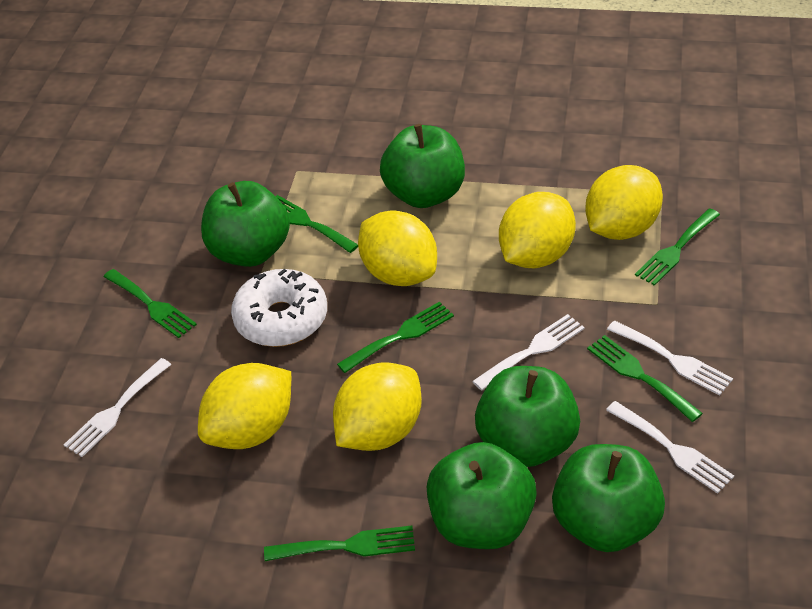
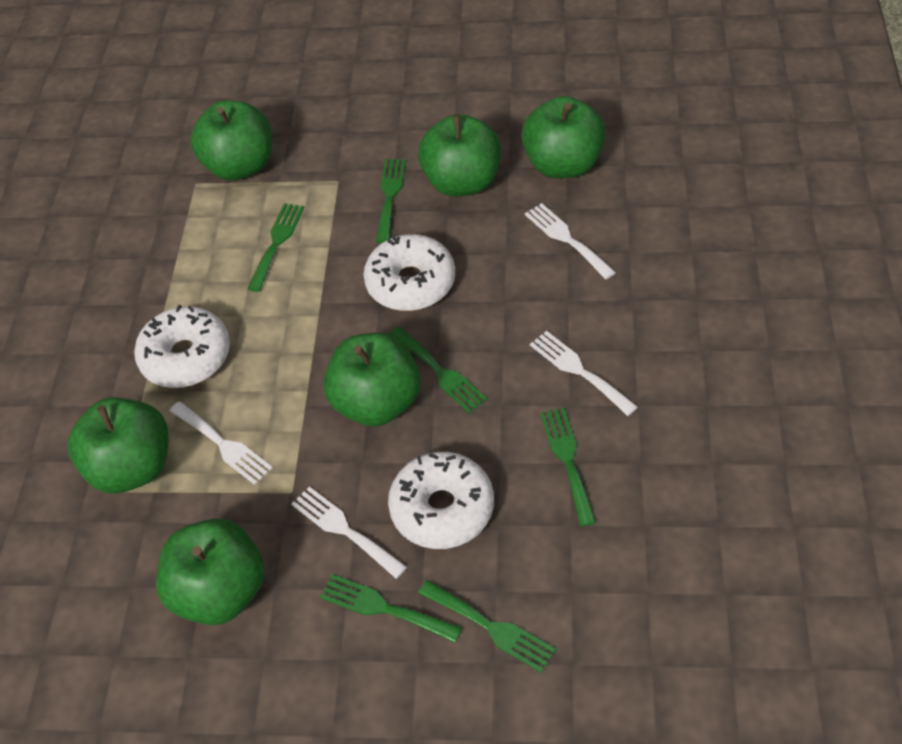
green apple: [201,181,290,267] [380,124,465,208] [427,442,537,549] [475,366,580,467] [552,444,665,552] = 5 -> [67,397,168,493] [156,519,265,625] [190,100,272,181] [323,333,420,426] [418,114,501,197] [521,96,605,178] = 6
white donut: [231,269,327,347] = 1 -> [134,305,230,388] [363,234,455,311] [388,452,494,549] = 3
yellow lemon: [198,363,291,449] [333,362,422,451] [358,210,437,286] [499,192,576,268] [585,165,663,240] = 5 -> none = 0

